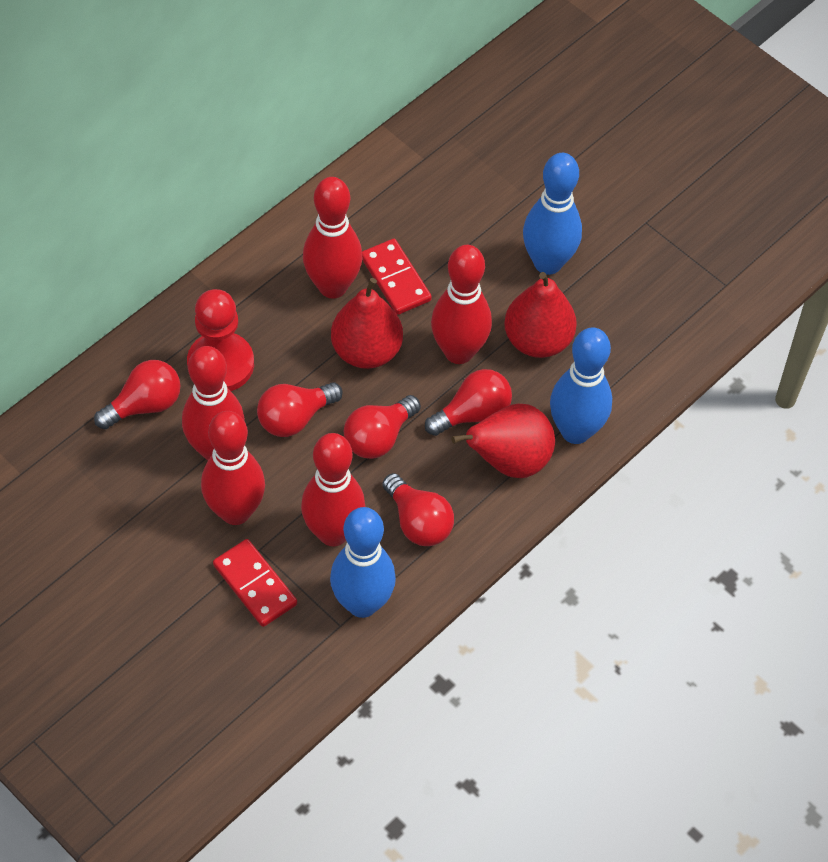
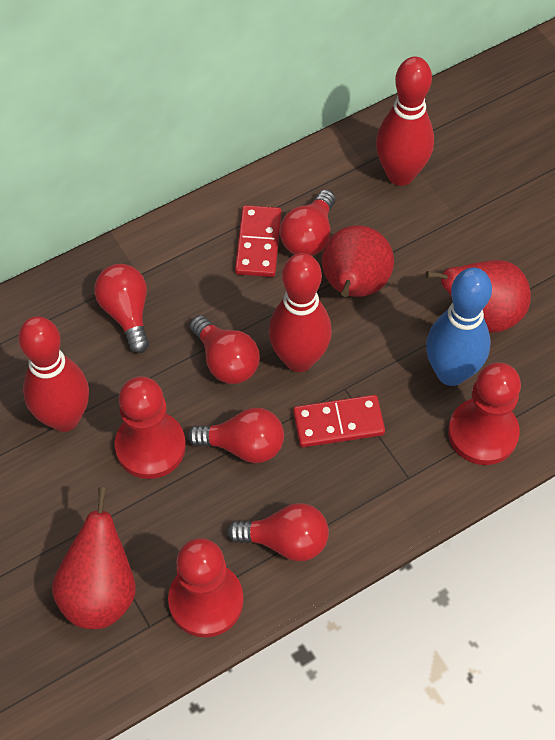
blue bowling pin: [330,507,396,618] [523,153,582,275] [550,327,612,444] = 3 -> [426,268,492,386] = 1
red bowling pin: [182,346,245,460] [201,411,265,525] [301,433,365,546] [303,177,363,299] [431,245,492,364] = 5 -> [18,316,89,432] [269,253,332,372] [376,56,434,186] = 3
red pawn: [187,289,254,391] = 1 -> [115,376,186,479] [168,538,243,638] [448,362,521,465] = 3

